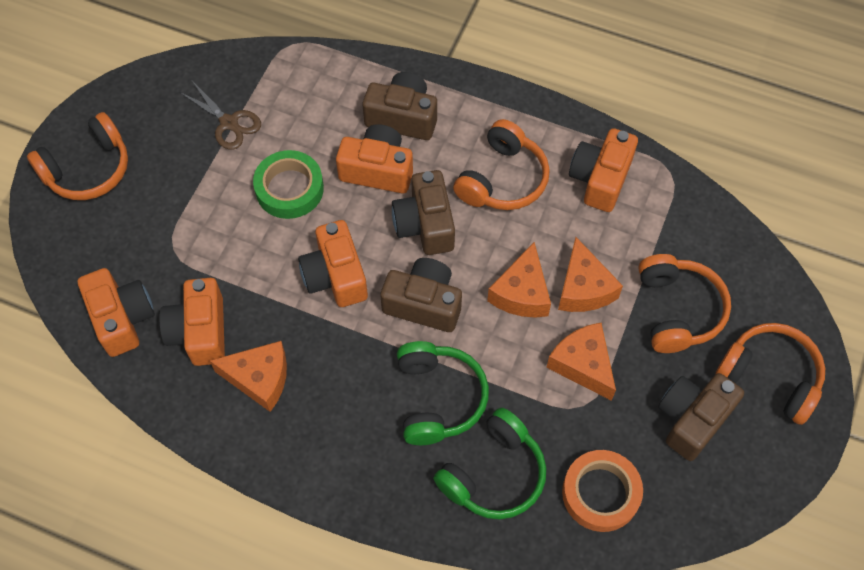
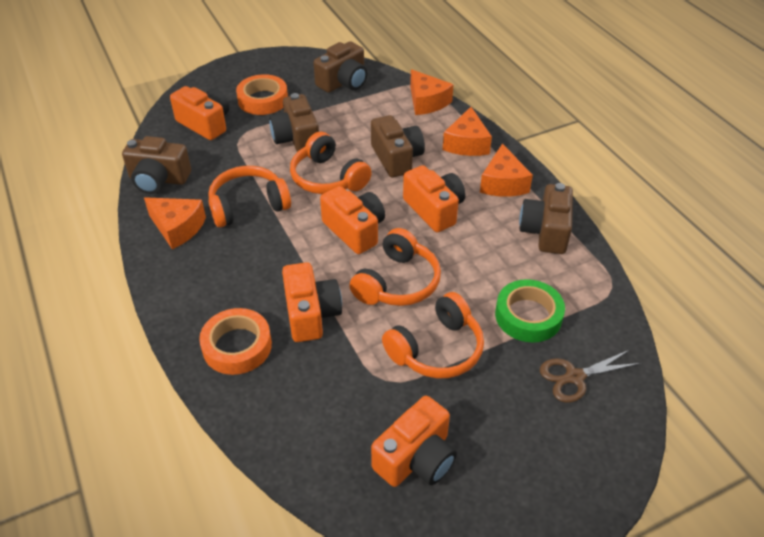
brown camera: [363,72,437,140] [380,258,462,332] [392,170,455,255] [658,373,744,461] = 4 -> [122,136,191,194] [269,93,319,152] [313,41,367,93] [371,115,425,177] [519,183,573,254] = 5
green headphones: [397,341,489,445] [433,408,546,519] = 2 -> none = 0
orange tape: [562,450,643,532] = 1 -> [199,308,272,375] [236,74,288,115] = 2

